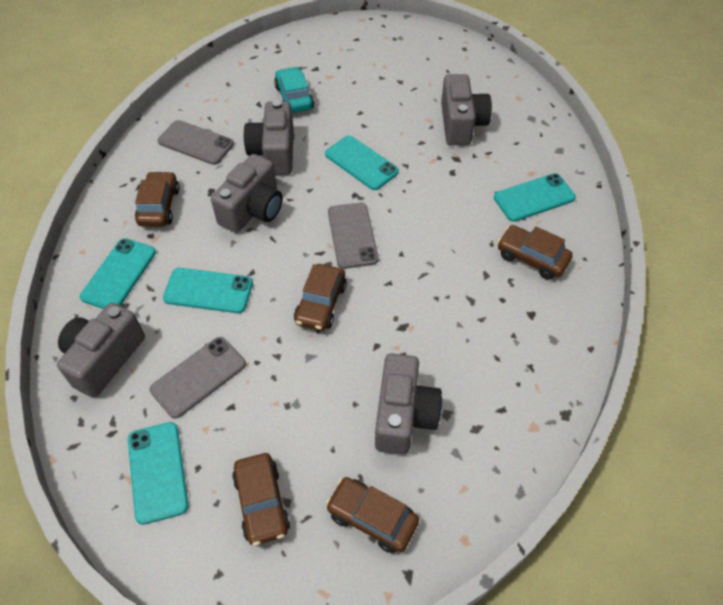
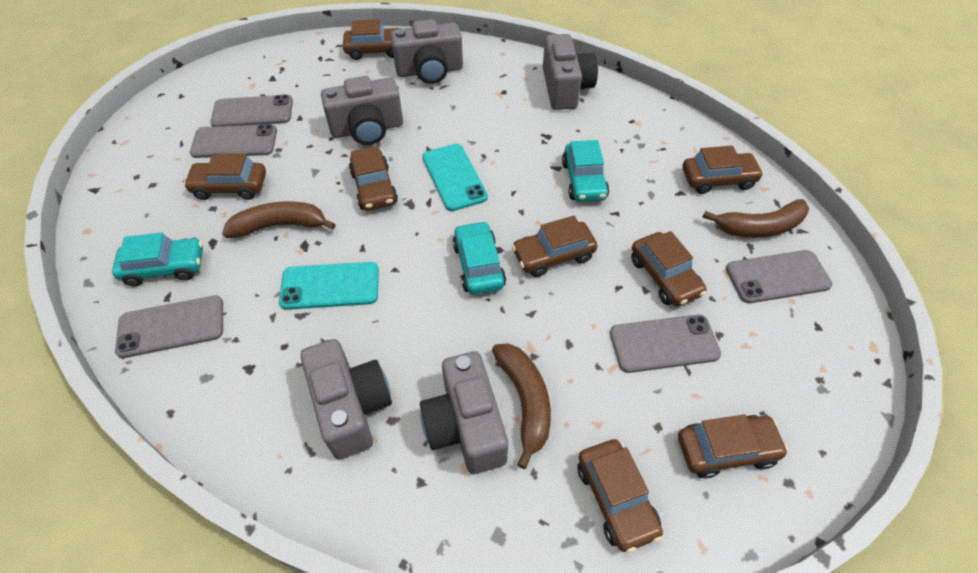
brown banana: none = 0 -> [222,201,336,238] [492,344,551,469] [702,199,809,238] = 3
brown car: [135,171,179,227] [232,453,290,546] [294,264,347,331] [326,477,419,553] [498,225,573,280] = 5 -> [183,153,266,200] [343,19,402,60] [349,146,398,211] [512,216,597,277] [577,439,663,553] [631,231,707,307] [678,414,788,478] [683,146,764,194] = 8
grey phone: [150,337,246,419] [158,120,234,165] [328,203,379,269] = 3 -> [115,295,223,358] [190,124,277,158] [210,94,293,127] [610,315,721,373] [726,250,832,303] = 5
turquoise car: [274,67,314,113] = 1 -> [112,233,203,286] [453,221,506,295] [562,140,609,202] = 3
turquoise phone: [80,238,156,309] [128,422,188,525] [163,268,253,313] [325,136,399,190] [494,173,576,222] = 5 -> [279,262,379,310] [422,144,488,211] = 2

